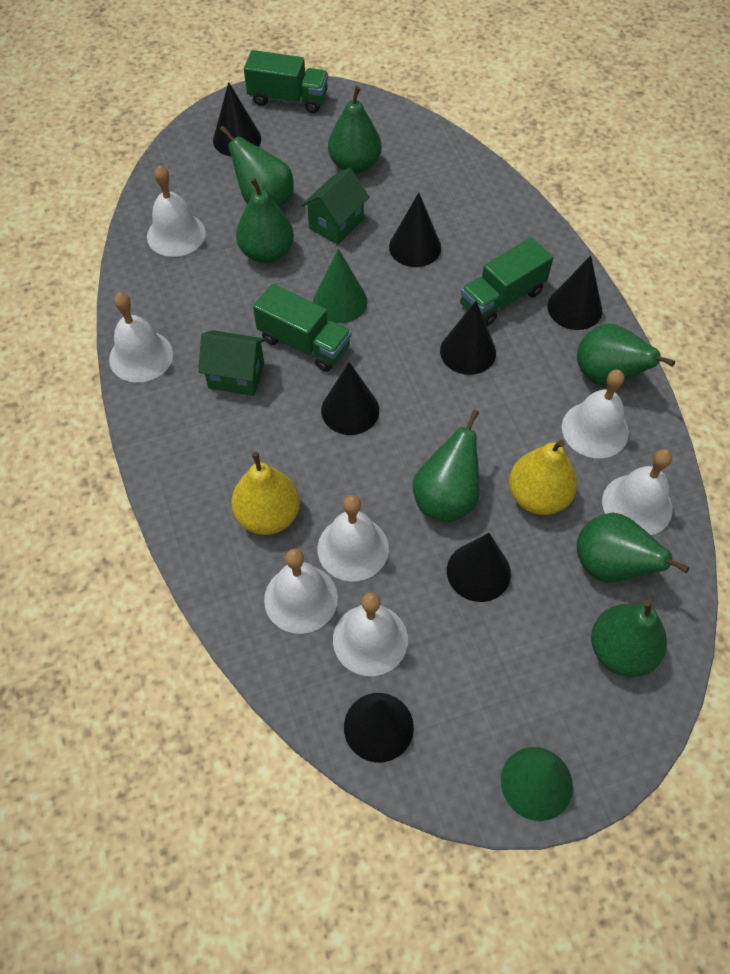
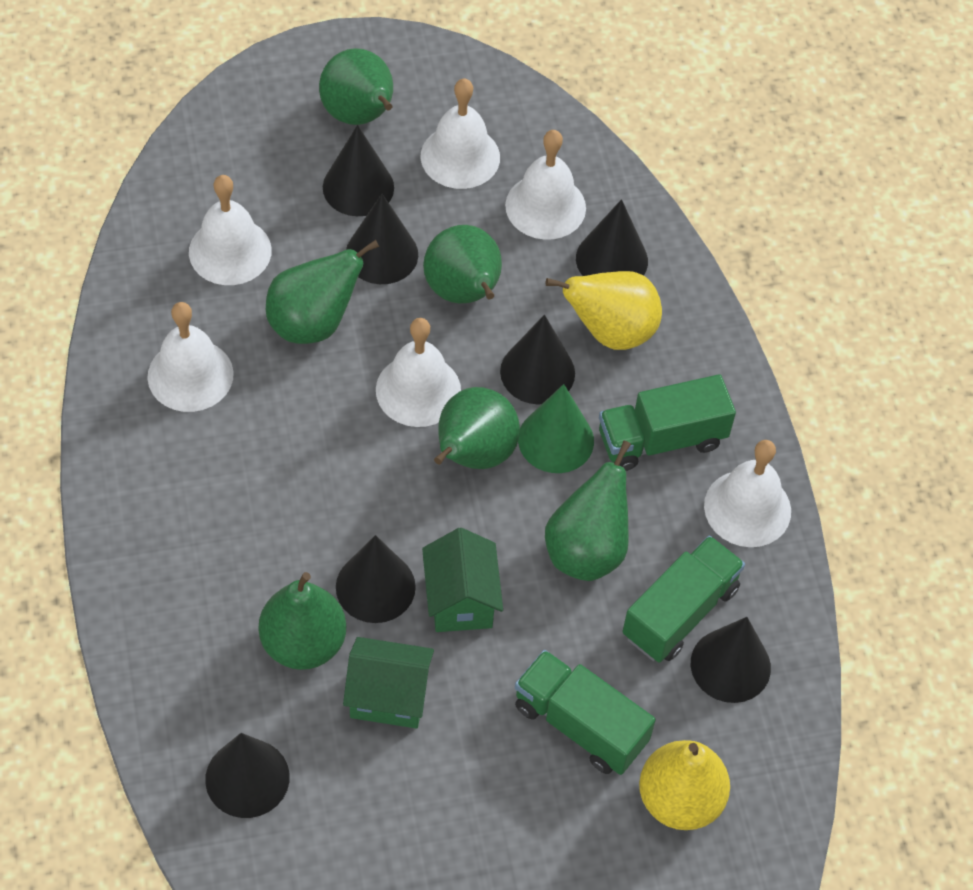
green cone: [313,249,367,323] [501,747,573,821] = 2 -> [518,384,594,473] = 1
green pear: [219,126,294,208] [236,178,294,264] [328,86,381,174] [413,409,479,523] [577,324,675,386] [577,513,690,583] [591,600,667,677] = 7 -> [259,572,346,670] [266,240,379,344] [319,48,393,125] [423,225,502,303] [434,387,520,469] [545,441,631,581] = 6
white bell: [109,293,173,383] [147,165,206,257] [264,549,338,634] [317,495,389,582] [333,593,408,676] [562,369,629,458] [602,449,673,535] = 7 -> [147,302,234,412] [189,175,272,285] [376,318,461,427] [421,79,500,189] [505,130,586,240] [704,440,791,547] = 6

